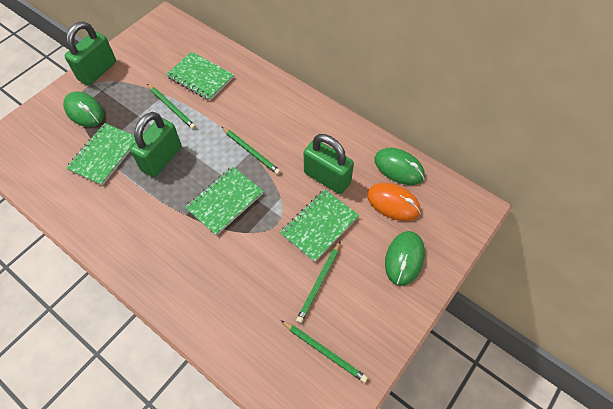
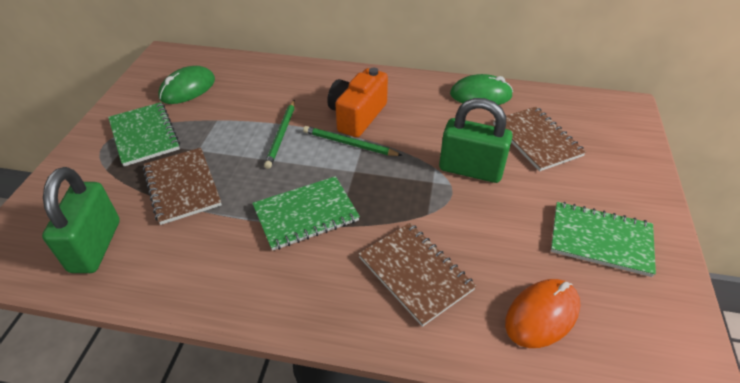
brown notebook: none = 0 -> [143,148,222,225] [358,223,476,327] [493,107,586,171] = 3
green mouse: [63,92,104,127] [374,148,425,185] [385,231,425,286] = 3 -> [158,66,215,104] [450,74,513,105] = 2
green notebook: [66,123,136,186] [166,52,234,101] [185,167,264,236] [280,189,359,262] = 4 -> [108,102,180,167] [252,176,360,251] [551,202,656,277] = 3
green padlock: [65,22,116,85] [130,112,182,177] [304,134,354,194] = 3 -> [42,167,120,273] [439,98,513,183] = 2
green pencil: [147,84,196,129] [222,127,281,175] [281,321,368,383] [296,241,341,323] = 4 -> [264,100,295,169] [303,126,403,156] = 2
orange camera: none = 0 -> [327,68,388,138] = 1

